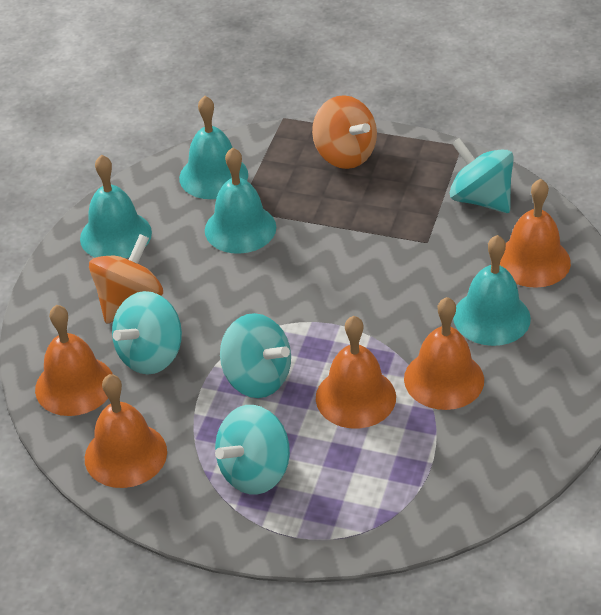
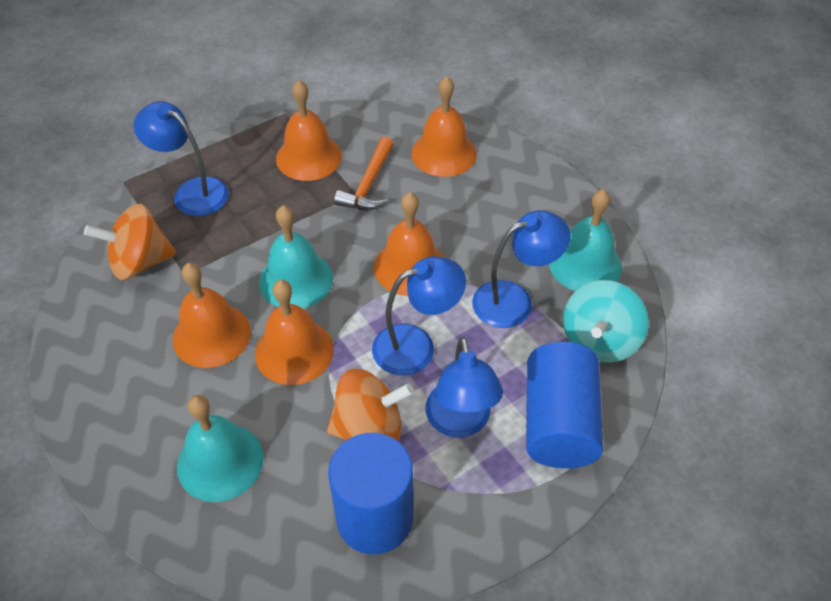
blue cylinder: none = 0 -> [328,433,413,554] [526,342,603,468] = 2
blue lamp: none = 0 -> [133,101,229,216] [372,256,466,375] [425,337,503,437] [472,210,571,328] = 4
orange hammer: none = 0 -> [334,137,394,210] = 1
turquoise bell: [80,155,152,258] [179,96,248,199] [205,147,276,254] [453,235,531,346] = 4 -> [177,395,264,502] [259,205,333,309] [549,189,622,291] = 3
turquoise spinning top: [112,291,182,375] [215,405,290,495] [220,313,291,398] [450,138,514,213] = 4 -> [563,280,648,363] = 1

